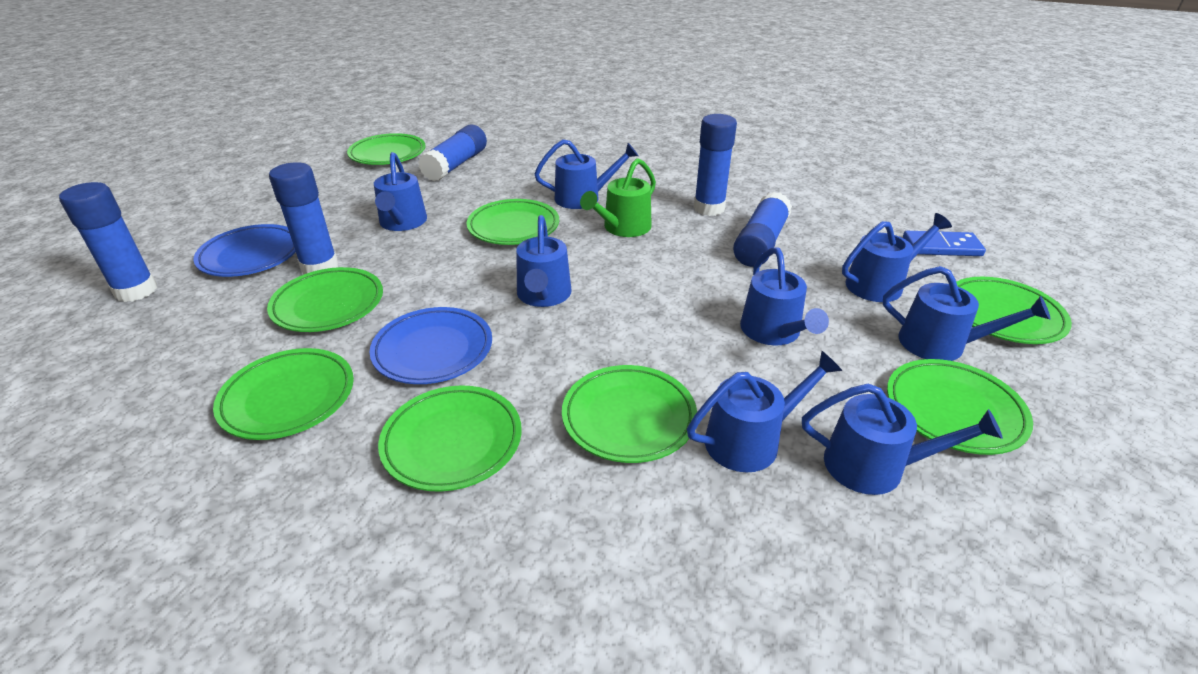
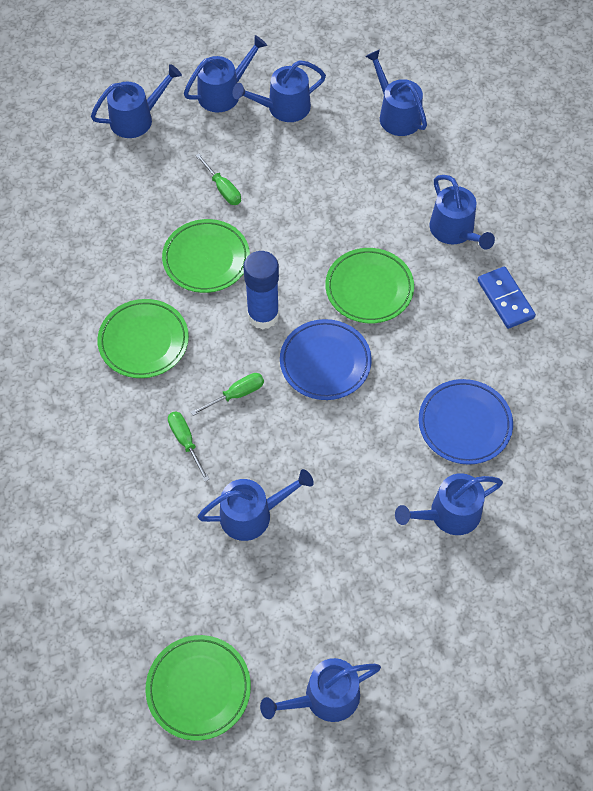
blue glue stick: [59,182,157,302] [269,162,339,275] [418,125,487,181] [694,114,737,216] [733,192,792,267] = 5 -> [243,251,279,330] = 1
green plate: [213,348,354,440] [267,267,383,332] [347,133,426,165] [378,386,522,492] [467,199,559,245] [562,365,697,463] [887,359,1033,455] [956,277,1072,344] = 8 -> [97,299,189,378] [146,635,251,741] [162,219,250,293] [325,248,414,323] = 4
green screwdriver: none = 0 -> [168,411,209,481] [191,373,264,416] [195,154,241,205] = 3
green watering can: [580,158,656,237] = 1 -> none = 0

